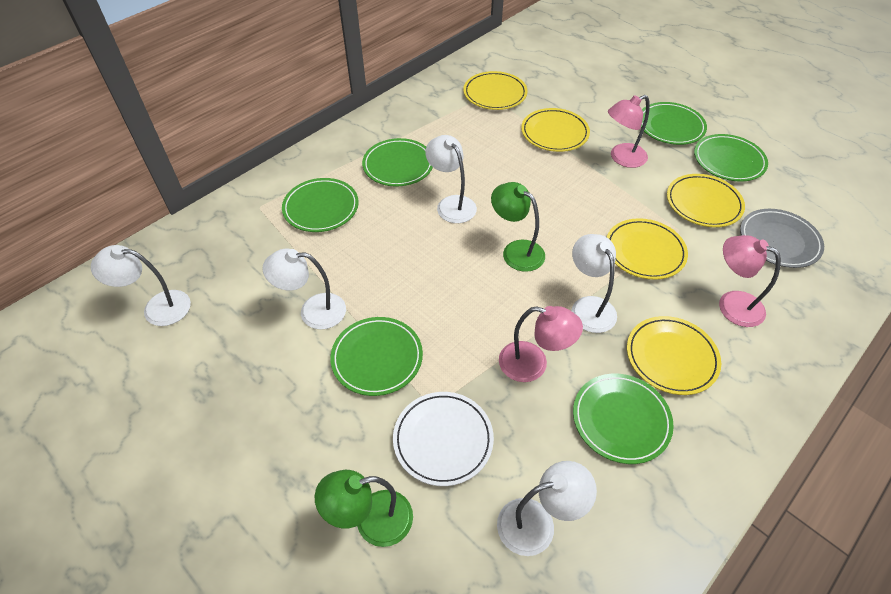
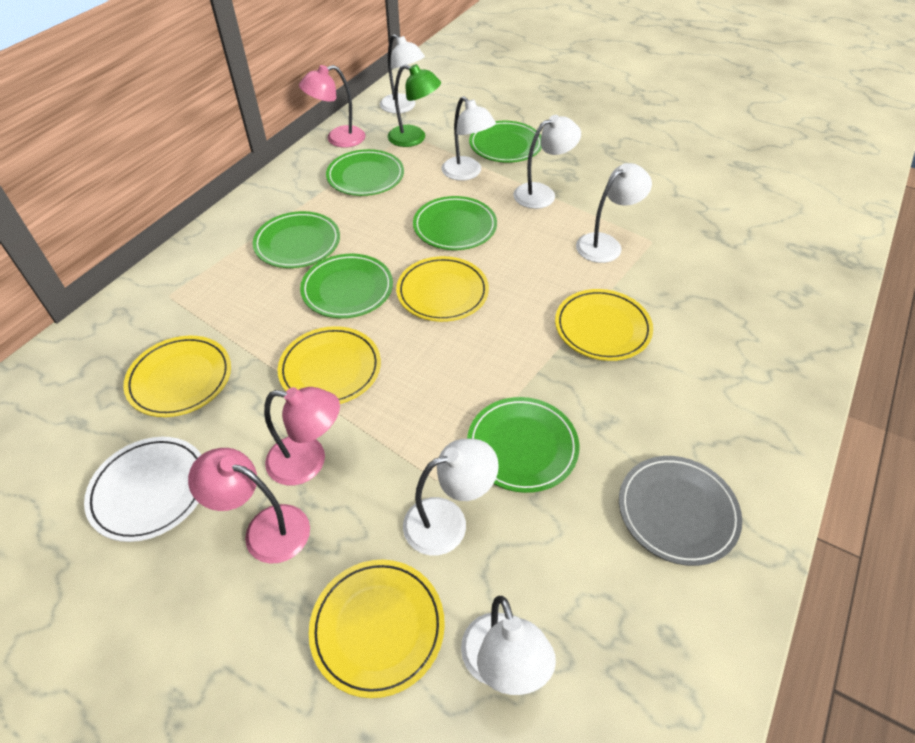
green lamp: [315,470,413,547] [491,182,545,272] = 2 -> [388,64,441,147] = 1
white lamp: [91,245,191,326] [262,249,346,329] [425,135,477,223] [497,461,597,556] [571,234,617,333] = 5 -> [380,34,425,114] [403,439,499,555] [442,96,496,181] [461,596,556,695] [513,115,581,209] [576,163,652,263] = 6

